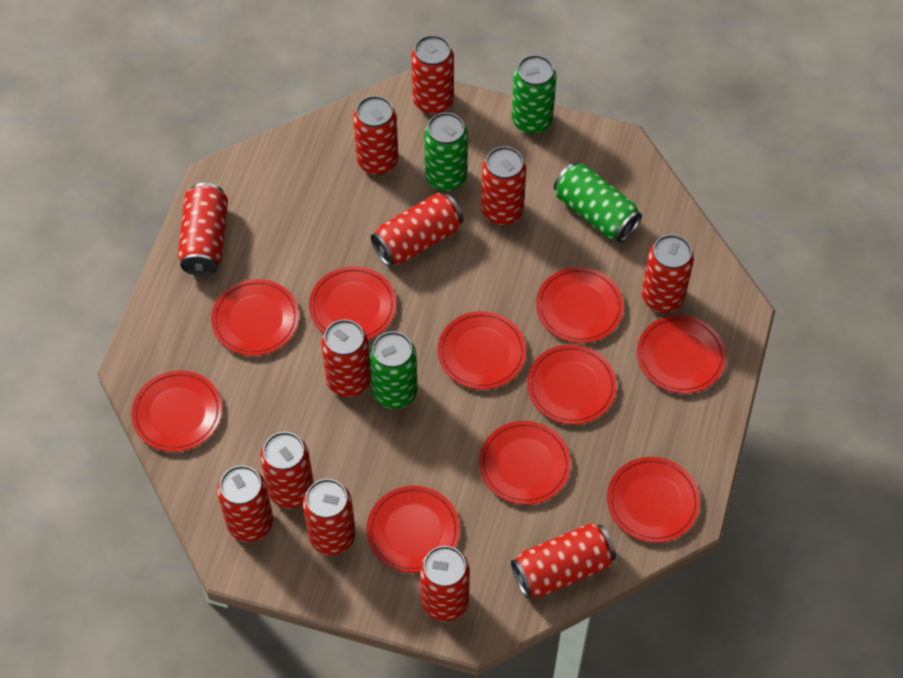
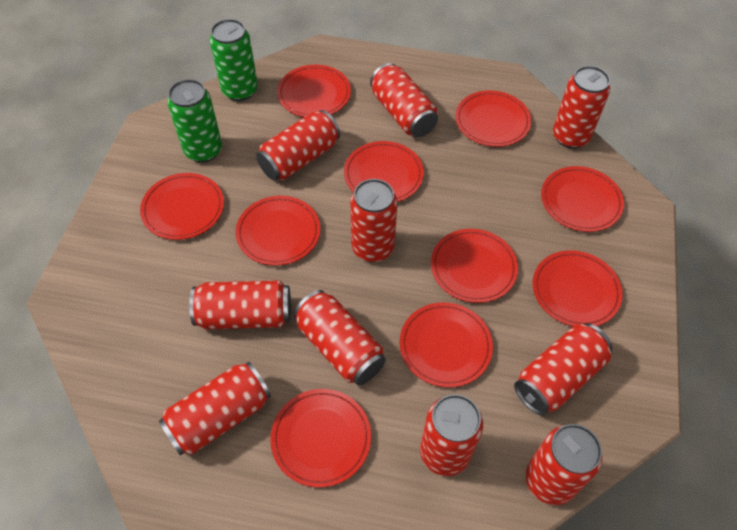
green can: [369,331,418,409] [424,112,468,192] [512,55,556,134] [554,163,642,242] = 4 -> [168,79,222,163] [210,19,258,101] = 2
red can: [178,183,228,276] [217,465,273,542] [260,432,314,509] [303,479,356,555] [321,319,371,397] [353,96,399,175] [371,193,463,267] [411,35,454,115] [420,546,470,621] [481,146,526,225] [511,523,616,598] [642,235,694,313] = 12 -> [159,362,271,455] [189,280,291,329] [256,110,340,181] [294,290,386,385] [350,179,397,262] [370,63,438,137] [420,394,483,476] [514,323,612,416] [526,424,602,505] [553,66,610,149] = 10

